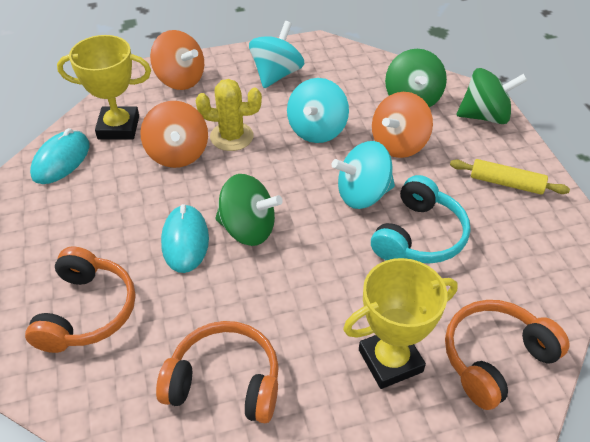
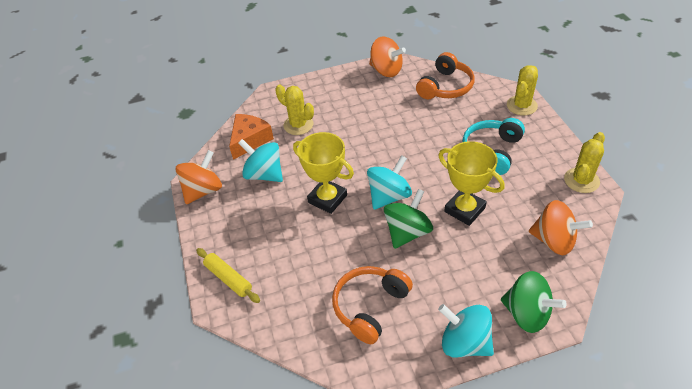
green spinning top: [215,174,283,246] [385,49,447,108] [456,68,528,124] = 3 -> [384,189,433,249] [501,271,567,333] = 2
orange cheese: none = 0 -> [229,114,274,160] = 1
orange headphones: [25,247,136,353] [156,321,279,423] [445,300,570,410] = 3 -> [332,266,413,344] [416,52,474,99] = 2
turquoise mouse: [30,128,90,184] [161,204,209,273] = 2 -> none = 0
yellow cactus: [196,79,262,151] = 1 -> [275,84,314,135] [507,65,538,116] [564,132,605,193] = 3

